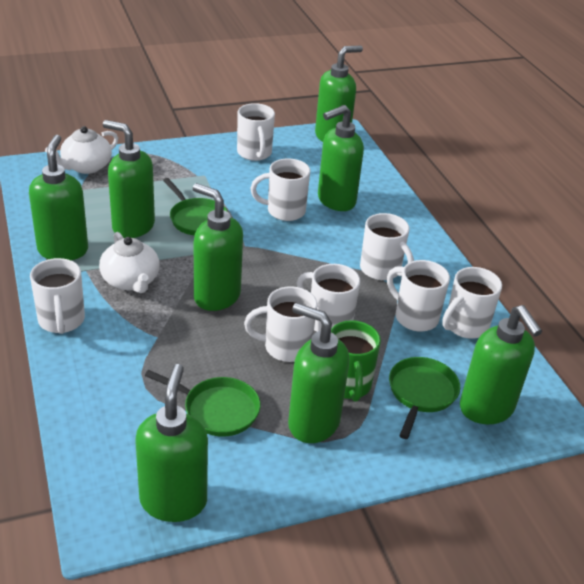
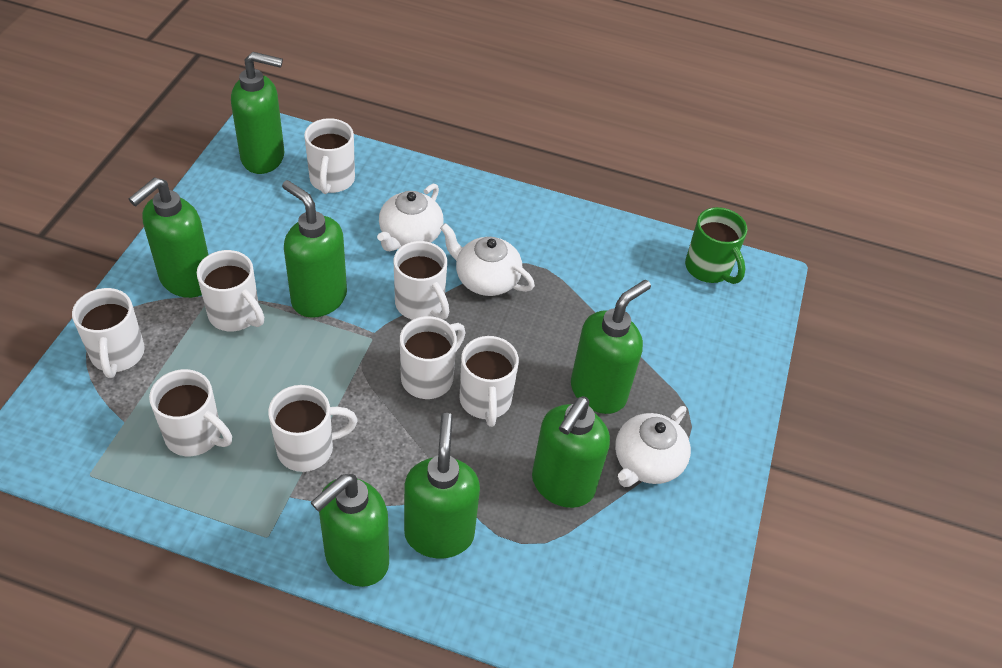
green pan: [145,370,261,436] [163,178,228,236] [389,357,460,439] = 3 -> none = 0
green soap dispenser: [29,135,88,260] [103,120,155,238] [135,364,208,522] [193,183,243,311] [288,303,349,443] [315,46,363,142] [318,105,364,211] [460,305,542,424] = 8 -> [129,177,208,298] [231,52,284,174] [282,180,347,318] [310,474,389,587] [404,413,480,559] [532,396,610,508] [571,280,651,414] = 7
white teapot: [45,126,118,174] [99,232,160,293] = 2 -> [377,184,444,251] [440,223,535,296] [615,406,691,487] = 3

